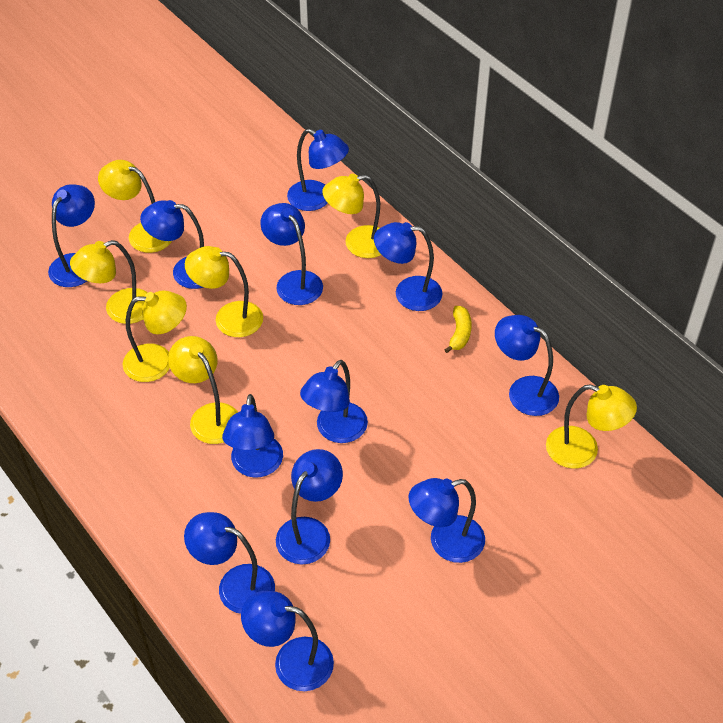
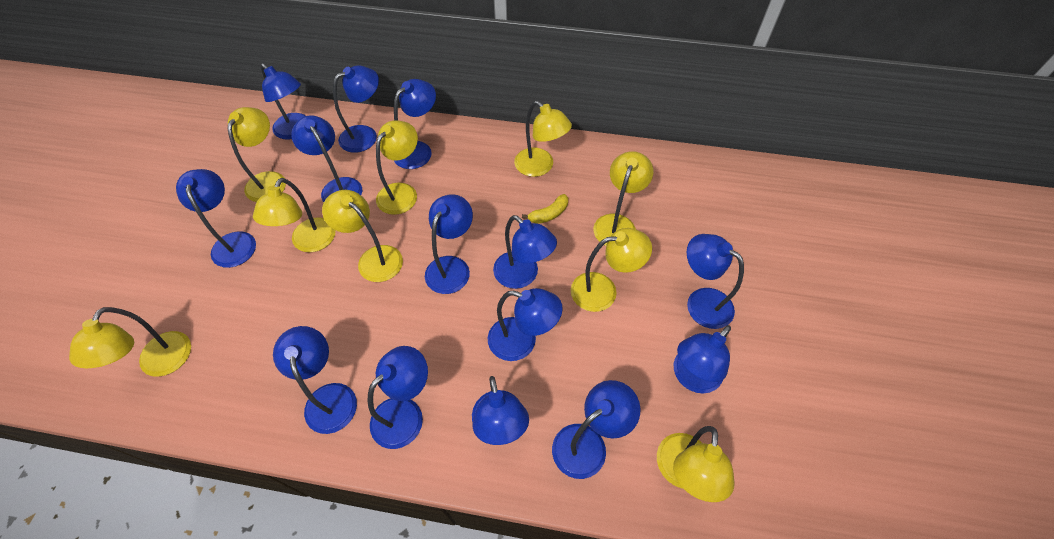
blue lamp: [48,184,95,287] [140,200,204,289] [184,512,275,614] [222,394,283,478] [241,591,334,691] [260,203,323,305] [276,449,343,565] [287,129,349,211] [300,360,368,443] [374,222,442,311] [409,478,485,563] [495,315,559,416] = 12 -> [176,169,256,268] [260,63,306,140] [273,326,357,434] [291,115,362,202] [333,65,379,153] [368,346,428,449] [394,79,436,169] [425,194,473,294] [472,376,529,445] [488,288,563,361] [493,215,557,289] [552,380,641,479] [674,325,731,394] [687,234,744,329] = 14
yellow lamp: [70,240,148,324] [98,160,172,253] [123,290,187,382] [168,336,238,444] [185,246,263,337] [322,174,382,258] [546,384,637,468] = 7 -> [69,307,191,377] [227,107,286,202] [253,178,336,252] [322,190,403,282] [376,120,418,215] [514,101,572,177] [571,228,652,312] [593,151,653,246] [657,426,734,502] = 9

